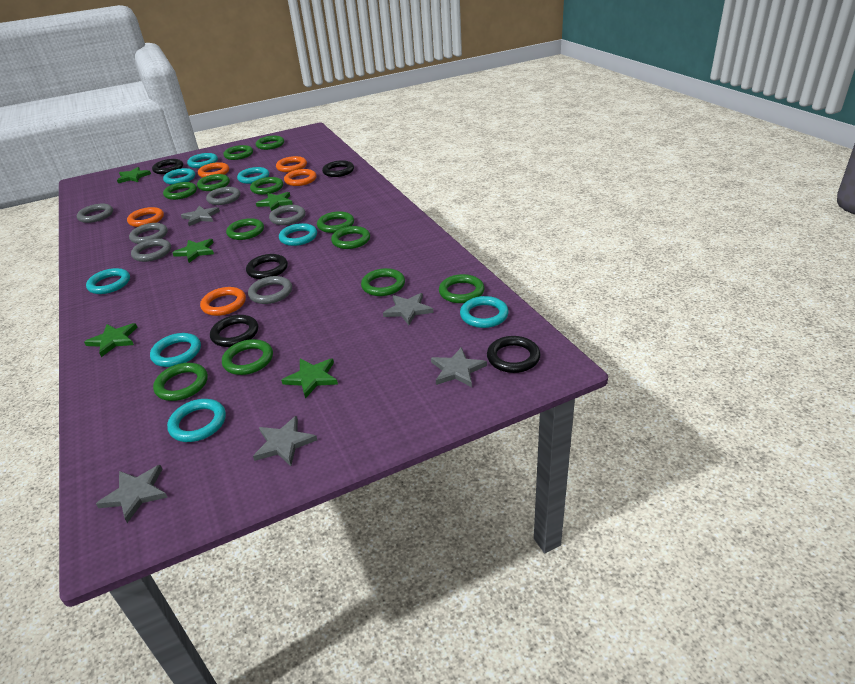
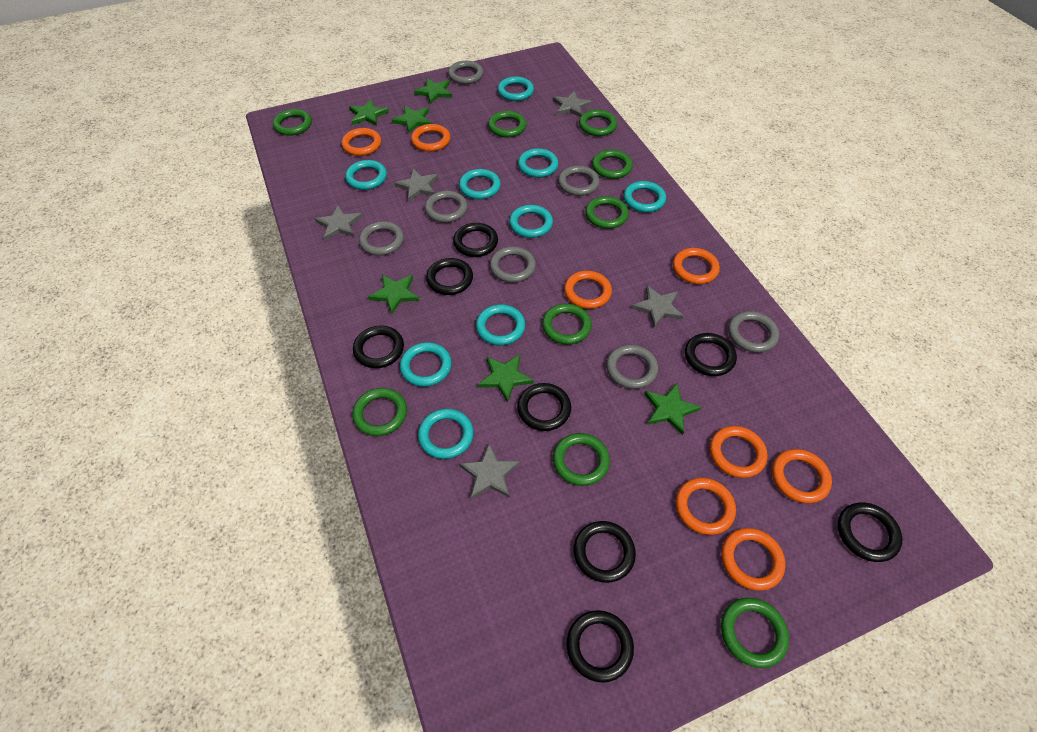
black ring: [152,159,183,174] [210,315,258,347] [246,254,288,279] [322,160,354,177] [487,336,541,373] = 5 -> [353,326,404,368] [426,258,473,295] [453,223,498,257] [517,383,571,431] [567,610,634,683] [574,521,636,583] [685,333,737,376] [838,502,902,562] = 8
green ring: [153,363,208,401] [163,182,197,200] [197,174,230,191] [222,339,273,375] [223,145,253,160] [226,218,264,240] [250,177,283,195] [256,136,284,150] [317,211,354,233] [331,226,370,249] [361,268,405,296] [439,274,485,303] = 12 -> [273,109,312,136] [352,388,407,436] [488,111,526,137] [542,304,592,345] [553,433,610,486] [579,109,617,136] [585,196,629,229] [592,149,633,179] [721,598,789,668] = 9
green star: [84,323,138,357] [117,167,151,183] [172,239,214,263] [256,192,293,211] [281,358,338,398] = 5 -> [349,99,389,126] [368,275,419,314] [392,106,432,133] [414,78,452,104] [478,355,534,403] [644,383,701,435] = 6
grey ring: [77,204,113,223] [129,223,168,244] [131,239,171,262] [206,187,241,205] [248,276,292,304] [269,205,305,225] = 6 -> [359,221,404,256] [425,191,468,223] [448,61,484,84] [490,246,536,283] [558,165,600,196] [606,344,658,389] [728,311,779,353] = 7
orange ring: [127,207,164,227] [198,162,229,178] [200,287,246,316] [276,156,307,172] [284,169,317,186] = 5 -> [341,128,381,156] [411,124,450,152] [564,271,612,309] [673,248,720,284] [676,478,736,535] [710,426,767,478] [721,528,786,591] [772,449,832,503] = 8
turquoise ring: [86,268,130,294] [150,333,201,367] [163,168,195,185] [167,399,226,442] [187,153,218,168] [237,167,269,184] [279,223,317,246] [460,296,509,328] = 8 -> [345,160,387,190] [400,342,452,387] [418,409,474,459] [459,169,501,199] [476,304,525,345] [497,76,534,101] [509,205,553,238] [518,148,558,178] [623,181,666,212] = 9

